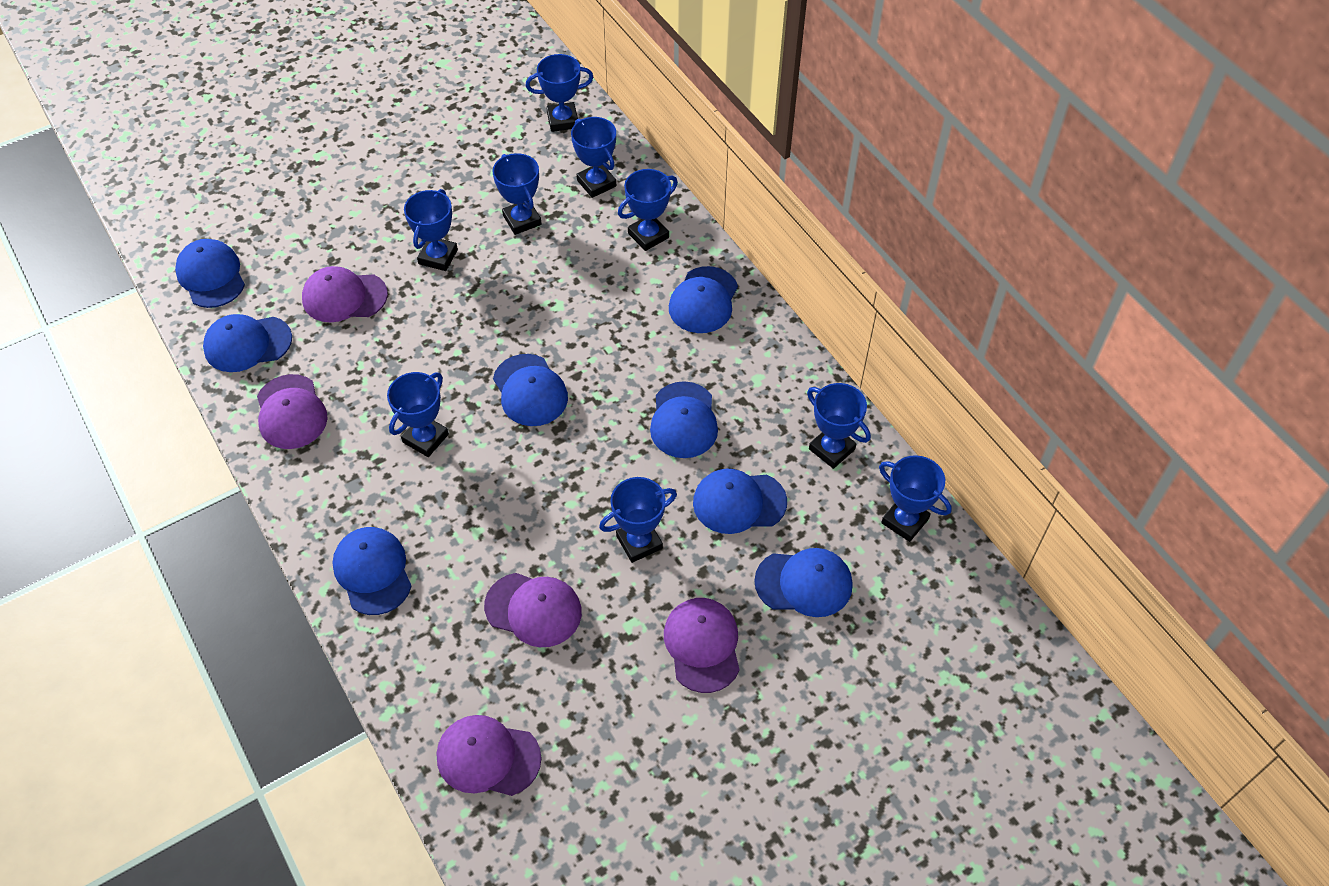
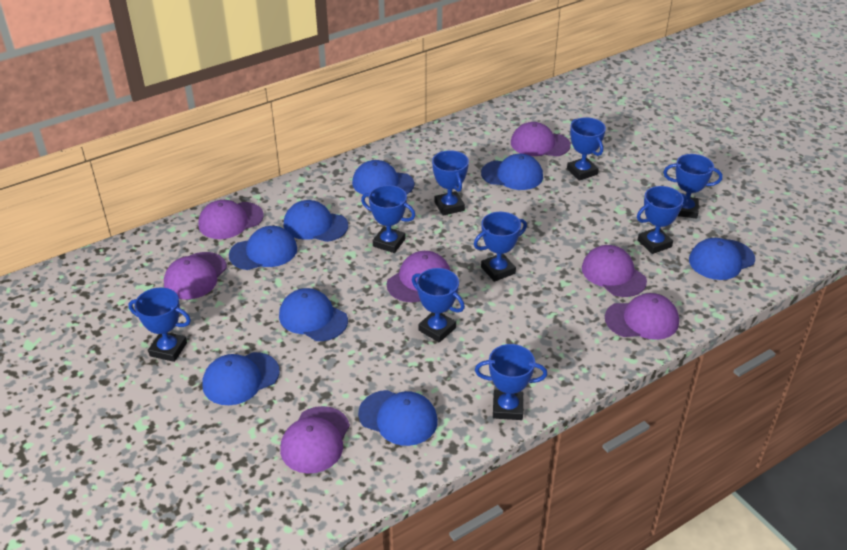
purple cap: [257,374,328,449] [302,266,388,322] [437,715,542,796] [484,573,582,647] [664,598,740,693] = 5 -> [164,252,227,300] [198,200,264,239] [280,406,350,474] [387,251,450,302] [511,122,571,156] [582,245,647,297] [605,293,679,340] = 7

